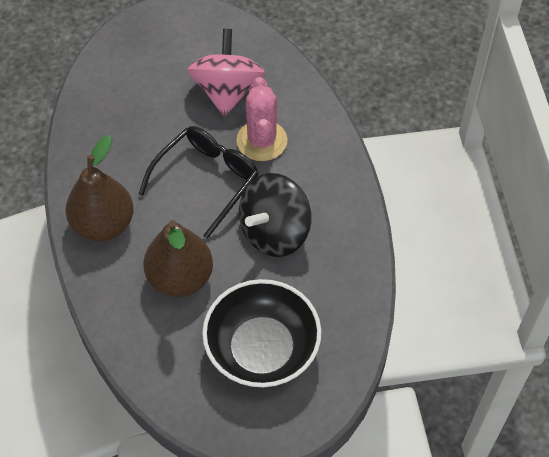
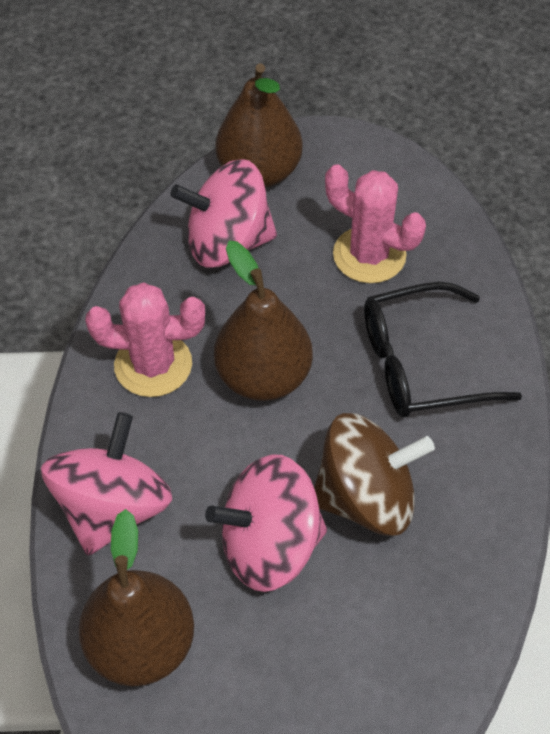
black bowl: [202,279,321,387] = 1 -> none = 0
black spinning top: [239,173,311,257] = 1 -> none = 0
brown pear: [66,135,134,241] [143,220,213,297] = 2 -> [78,509,194,686] [214,241,313,401] [215,64,303,188] = 3
brown spinning top: none = 0 -> [314,413,435,536] = 1
pink cactus: [236,77,288,161] = 1 -> [85,282,205,397] [325,164,426,283] = 2
pink spinning top: [188,29,265,116] = 1 -> [41,412,172,555] [170,159,277,268] [205,454,327,592] = 3

